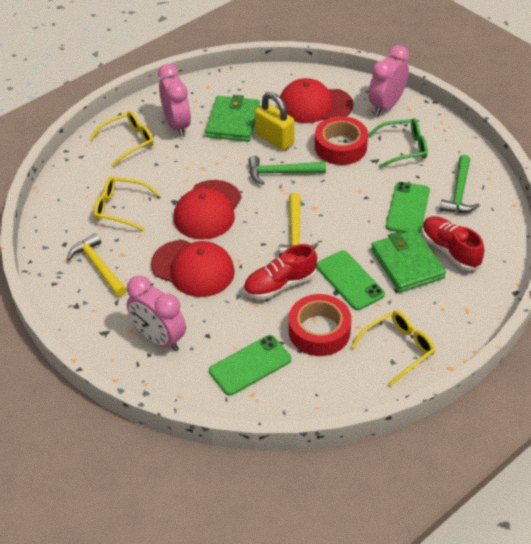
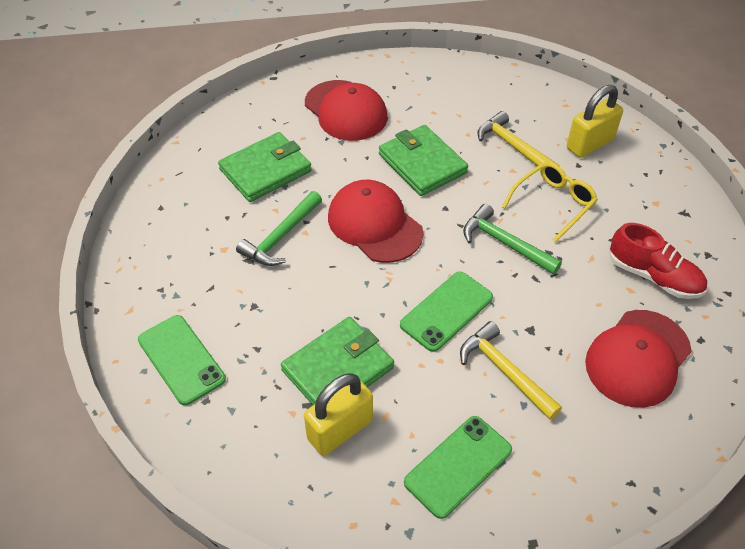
green glasses: [368,118,428,168] = 1 -> none = 0
green wallet: [205,95,260,142] [371,229,446,293] = 2 -> [218,132,312,202] [281,317,394,405] [379,125,468,196] = 3
pink clock: [127,276,186,351] [158,64,191,137] [368,45,409,116] = 3 -> none = 0
red shoe: [243,244,317,299] [422,216,484,271] = 2 -> [609,223,707,299] = 1
red tape: [289,294,351,356] [315,116,368,165] = 2 -> none = 0
yellow glasses: [90,111,154,167] [94,177,160,231] [351,311,435,386] = 3 -> [502,162,598,243] = 1
yellow padlock: [255,92,294,150] = 1 -> [304,373,373,456] [567,85,623,158] = 2

